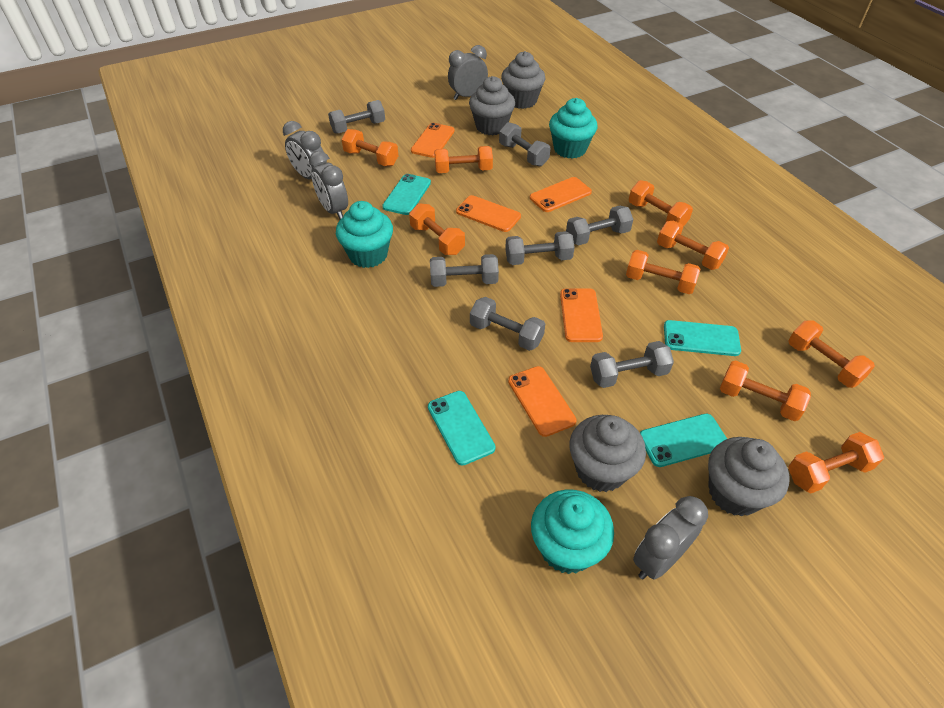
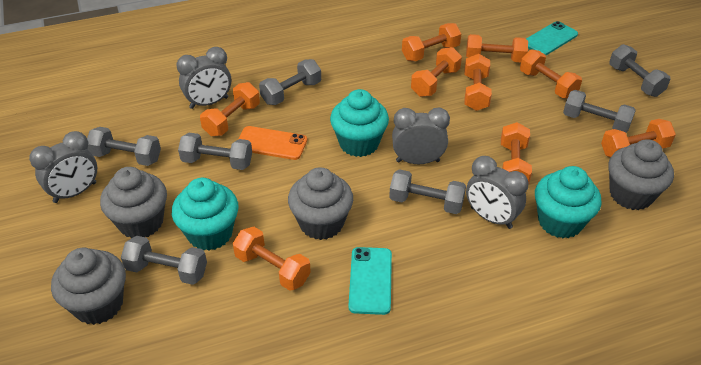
orange phone: [411,123,455,158] [456,195,521,232] [508,366,577,437] [530,177,592,212] [560,288,603,342] = 5 -> [238,126,307,160] = 1
turquoise phone: [382,174,431,215] [428,391,496,465] [640,414,727,467] [664,320,741,356] = 4 -> [348,247,392,315] [526,21,578,55] = 2

